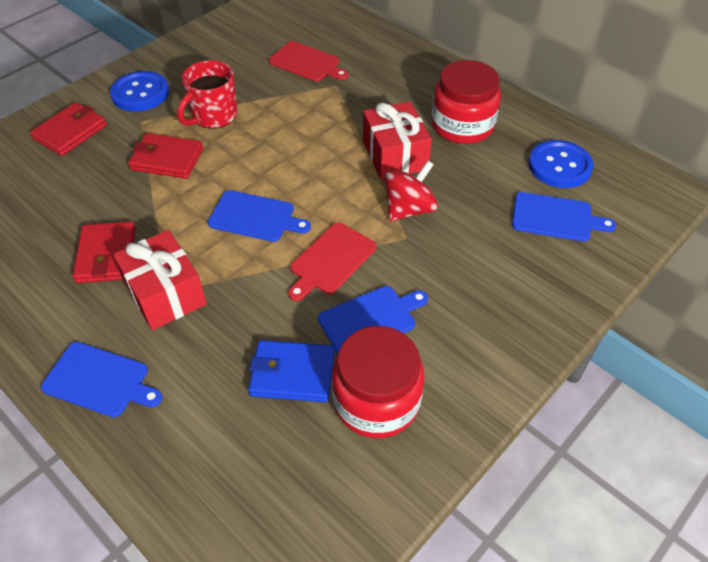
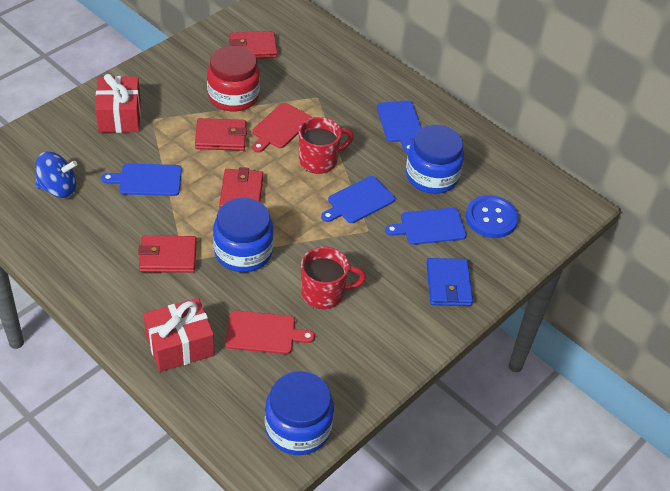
blue button: [110,71,169,112] [529,140,594,188] = 2 -> [466,195,518,238] = 1
blue jar: none = 0 -> [213,198,274,272] [265,371,334,455] [406,125,464,194] = 3
blue spinning top: none = 0 -> [35,152,77,198] = 1
red jar: [332,326,424,438] [431,60,501,144] = 2 -> [207,46,260,112] = 1
red mug: [177,60,237,129] = 1 -> [299,117,354,174] [301,247,366,309] = 2
red spinning top: [384,161,438,221] = 1 -> none = 0
red wallet: [30,102,107,156] [73,222,136,283] [128,133,203,179] = 3 -> [138,236,197,273] [195,118,247,151] [219,167,263,209] [229,31,278,59] = 4

